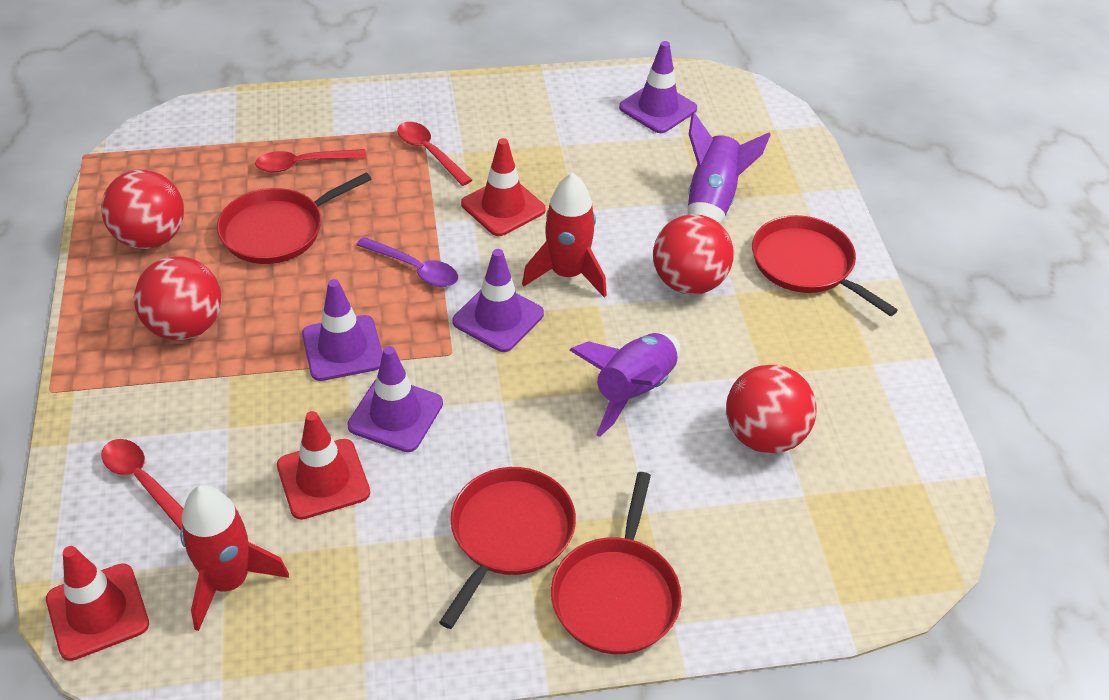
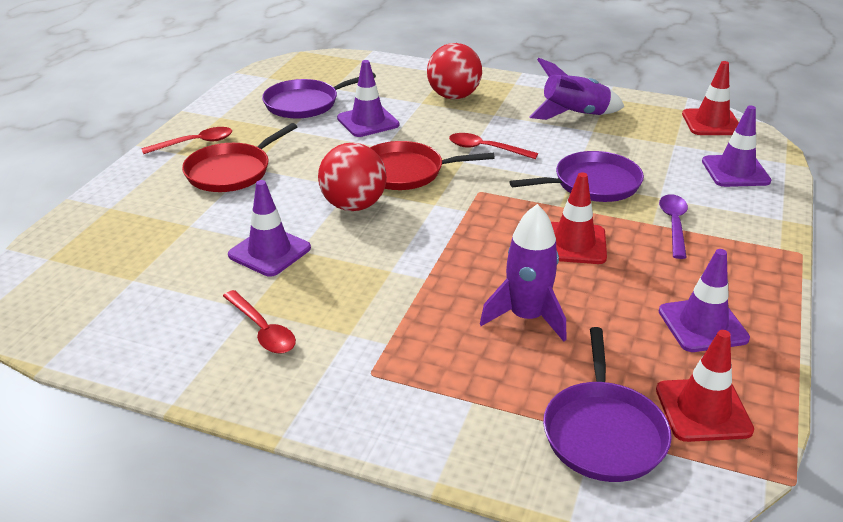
purple pan: none = 0 -> [262,73,376,119] [509,151,644,202] [543,327,672,482] = 3
red ball: [101,170,184,249] [134,256,222,340] [653,214,734,295] [726,364,817,454] = 4 -> [318,143,387,211] [427,43,482,99] = 2
red pan: [217,172,371,264] [439,467,576,629] [551,472,682,654] [752,215,898,316] = 4 -> [182,123,297,192] [370,141,495,190] = 2
red rocket: [180,485,289,631] [522,173,607,297] = 2 -> none = 0

